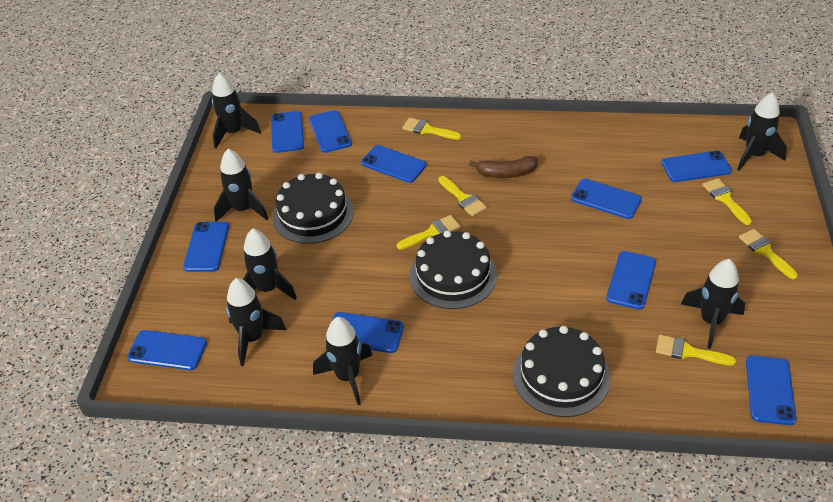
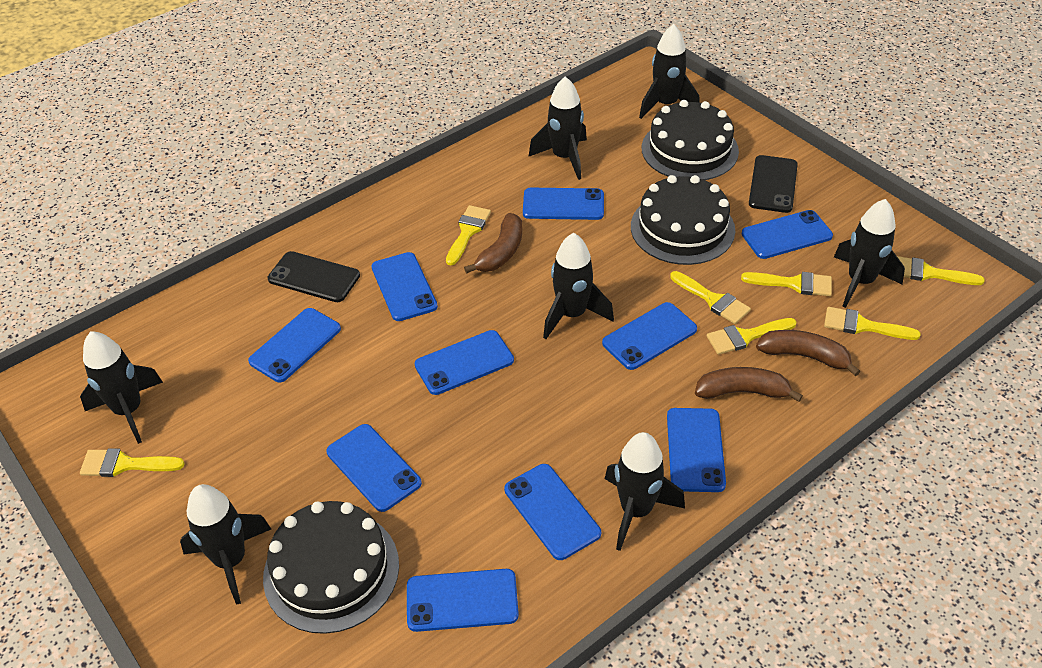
black phone: none = 0 -> [268,251,360,302] [749,155,798,213] = 2
brown banana: [469,156,538,178] = 1 -> [464,213,522,274] [695,367,803,402] [756,330,860,376] = 3
yellow brush: [397,215,461,250] [402,118,462,140] [439,176,487,216] [656,335,736,366] [703,178,752,225] [739,229,798,279] = 6 -> [80,448,185,477] [446,205,491,265] [670,271,751,324] [707,318,796,355] [741,272,832,296] [824,307,921,340] [897,256,984,285] = 7

